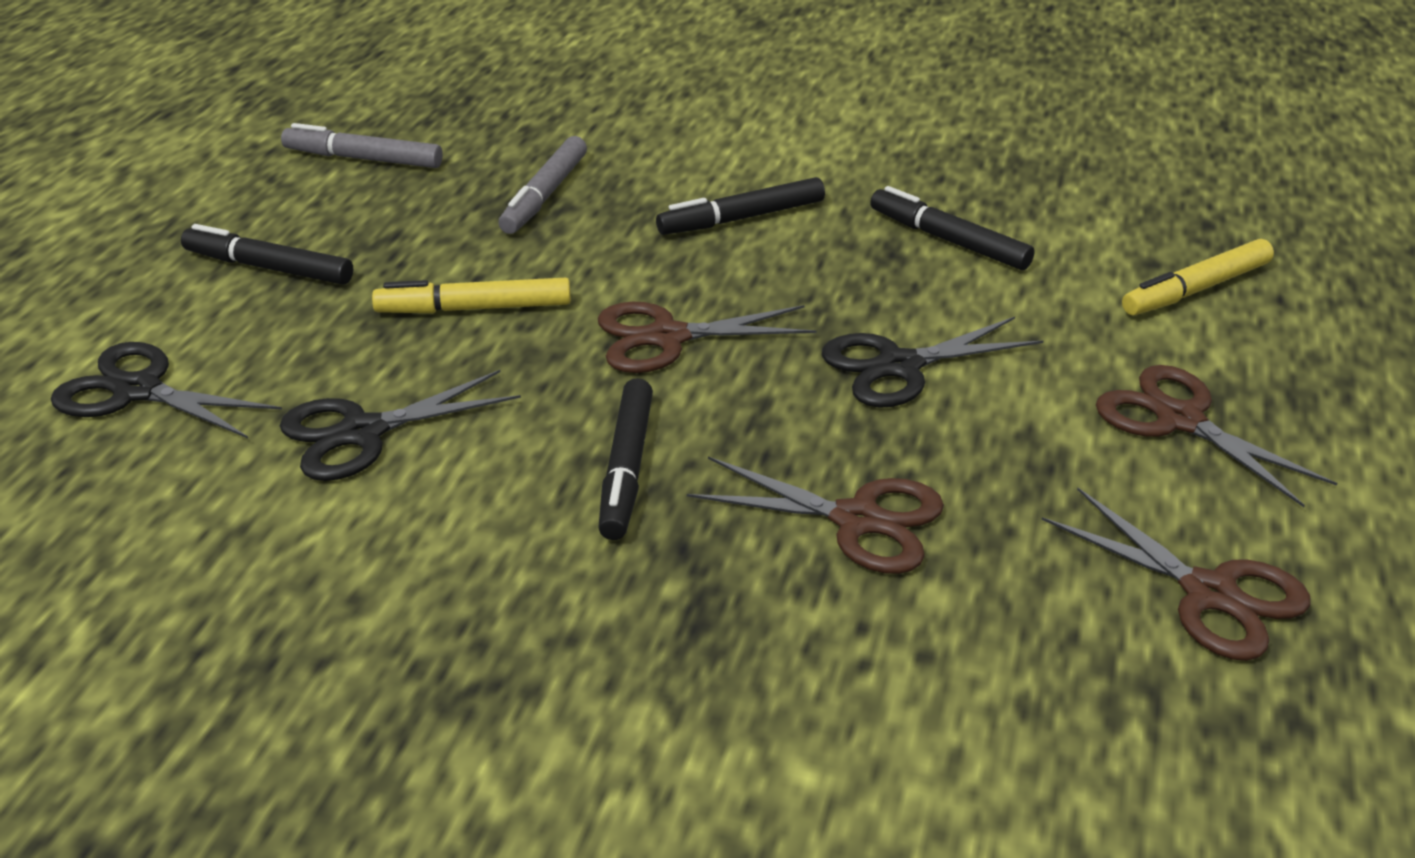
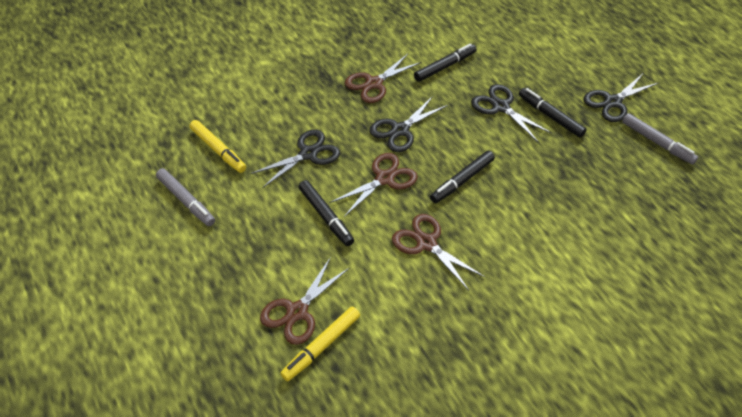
black scissors: [51,342,282,438] [280,370,521,481] [822,317,1043,408] = 3 -> [250,129,340,188] [369,96,448,152] [471,84,552,142] [583,74,658,122] = 4

